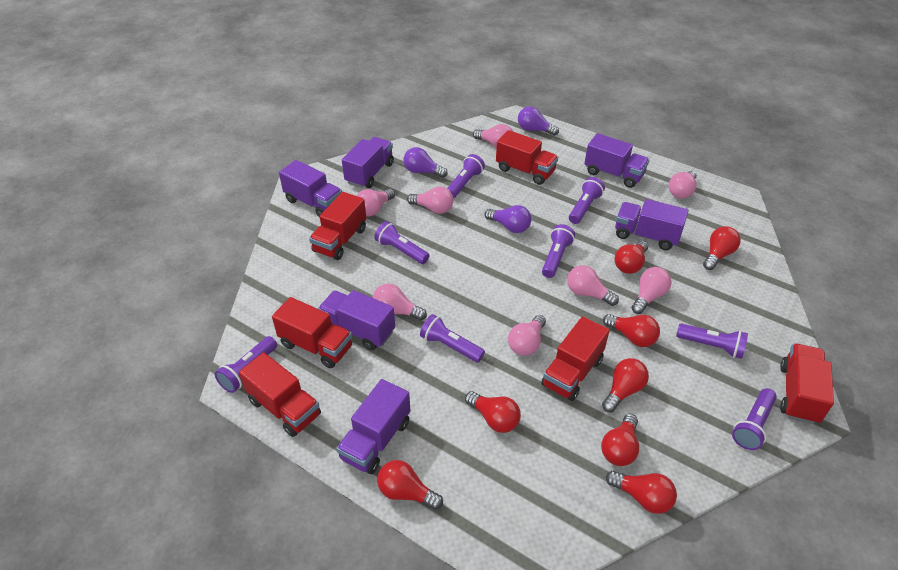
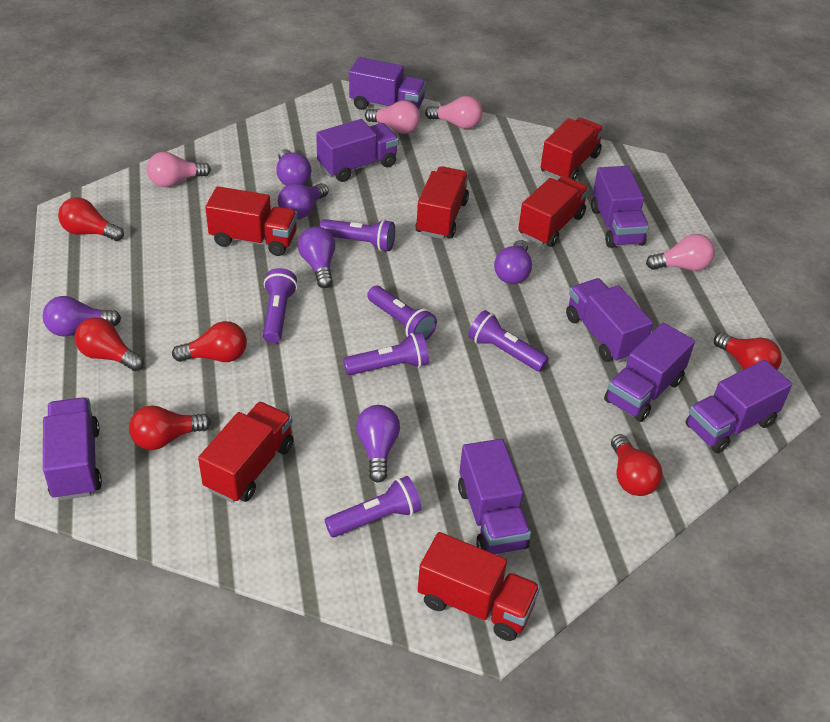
pink light bulb: [356,189,395,216] [373,283,427,321] [407,186,453,214] [473,124,513,148] [508,315,546,356] [567,265,619,306] [632,267,671,314] [669,171,697,199] = 8 -> [147,152,211,187] [365,100,420,134] [425,96,483,129] [646,234,715,271] = 4
purple flashlight: [215,336,277,393] [374,221,429,264] [420,314,485,363] [447,154,485,198] [542,224,575,278] [569,177,605,224] [676,323,748,359] [732,388,777,450] = 8 -> [263,268,297,343] [319,219,395,251] [325,476,421,537] [343,332,429,375] [367,286,437,341] [468,310,549,372] = 6
purple light bulb: [404,147,448,178] [485,205,531,233] [518,106,559,136] = 3 -> [43,296,121,337] [277,149,311,186] [278,183,329,219] [298,227,335,288] [356,405,400,482] [494,240,532,284] = 6
purple truck: [279,160,342,217] [318,290,395,350] [336,379,411,474] [342,137,394,188] [584,133,649,188] [615,199,688,250] = 6 -> [43,397,102,500] [316,119,399,182] [349,57,426,110] [458,439,531,554] [566,278,653,363] [591,166,649,248] [604,323,695,422] [685,360,792,453] = 8
red light bulb: [377,460,443,510] [465,391,521,433] [601,414,639,466] [602,358,649,412] [603,314,660,347] [606,471,677,514] [614,241,648,274] [703,226,741,270] = 8 -> [58,197,124,241] [75,317,144,371] [129,405,211,450] [172,321,247,362] [611,434,663,496] [714,332,782,370] = 6

